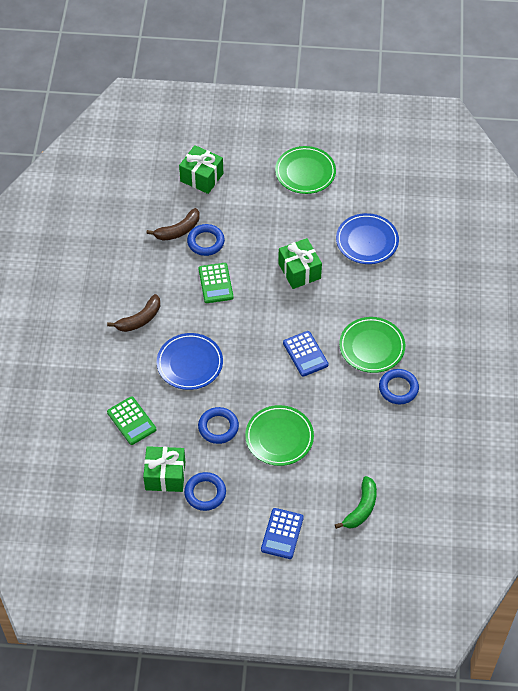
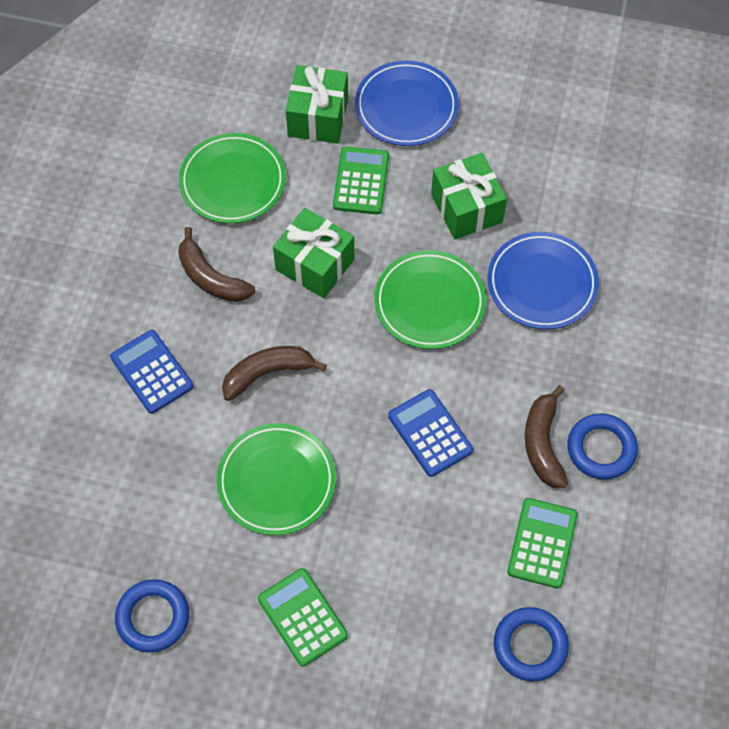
blue ring: [184,472,226,511] [187,224,225,256] [198,407,239,444] [379,369,419,404] = 4 -> [115,579,189,652] [494,607,569,682] [567,413,638,480] = 3
brown banana: [107,294,160,332] [146,208,200,241] = 2 -> [178,227,255,302] [222,346,327,401] [525,385,568,488] = 3
green banana: [335,476,377,529] = 1 -> none = 0
green calculator: [107,396,156,445] [199,263,233,303] = 2 -> [258,568,348,667] [333,146,389,215] [507,498,578,589] = 3

